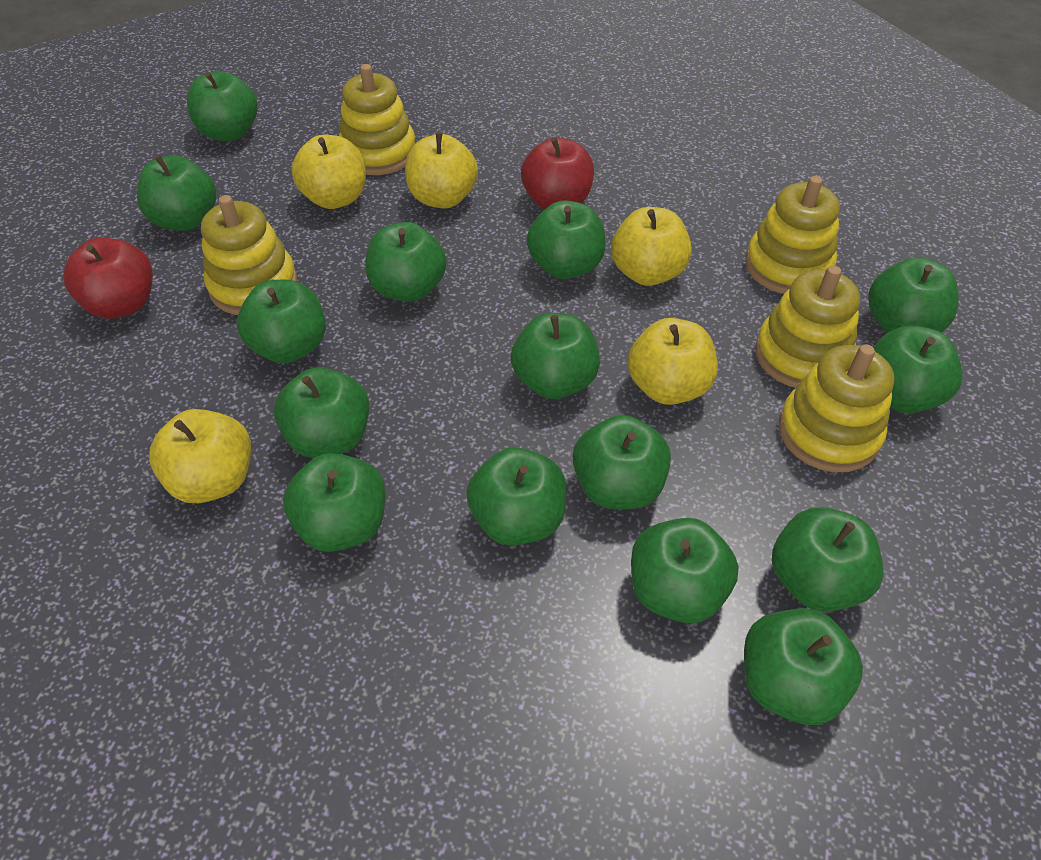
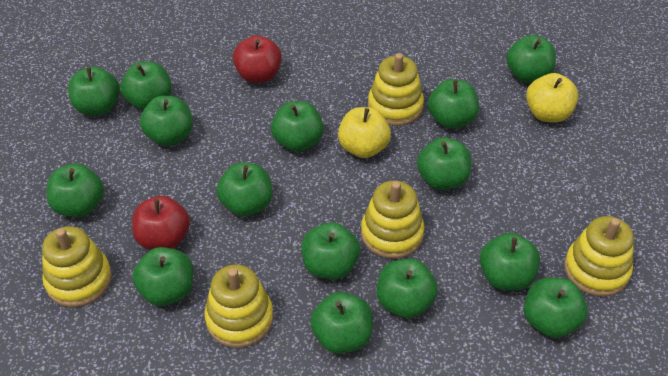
yellow apple: [149,409,251,503] [291,135,366,209] [405,132,478,208] [611,207,692,286] [627,318,718,405] = 5 -> [338,107,391,158] [526,73,578,122] = 2

